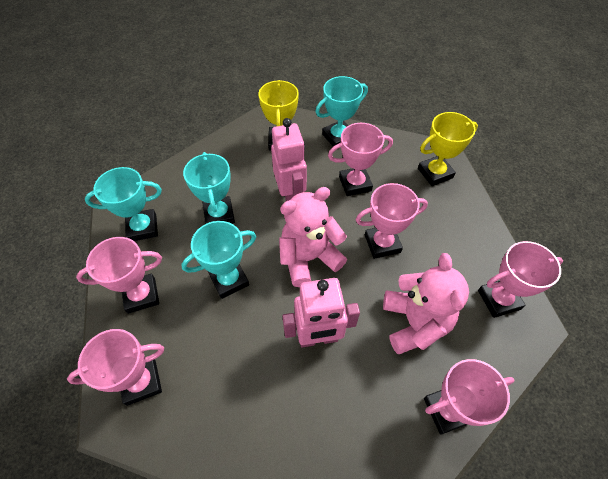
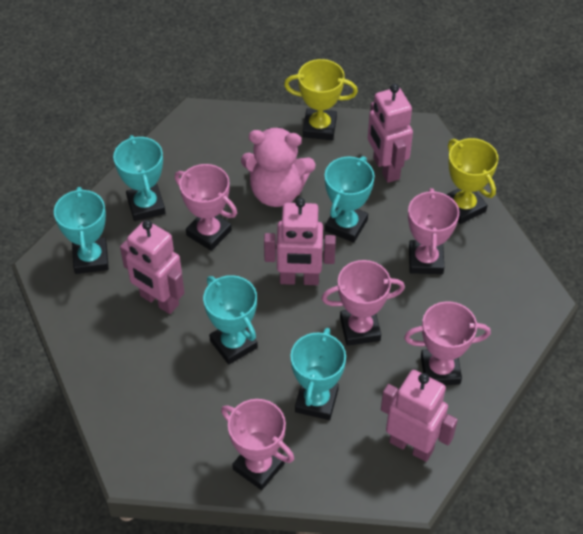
pink robot: [271,118,307,201] [282,278,360,348] = 2 -> [120,220,184,314] [264,198,336,285] [368,84,413,183] [381,370,458,462] = 4
pink teddy bear: [279,187,347,287] [383,253,469,354] = 2 -> [241,127,315,207] = 1
pink trophy: [67,329,164,406] [76,237,162,314] [328,123,393,196] [356,183,428,259] [424,359,514,435] [478,241,563,318] = 6 -> [175,164,237,251] [221,399,294,490] [321,260,405,346] [404,301,491,385] [408,188,459,274] = 5
turquoise trophy: [85,167,162,241] [181,221,256,299] [183,152,235,224] [315,76,368,146] = 4 -> [54,187,109,274] [113,135,165,221] [203,275,258,365] [290,328,346,420] [325,156,375,243] = 5

